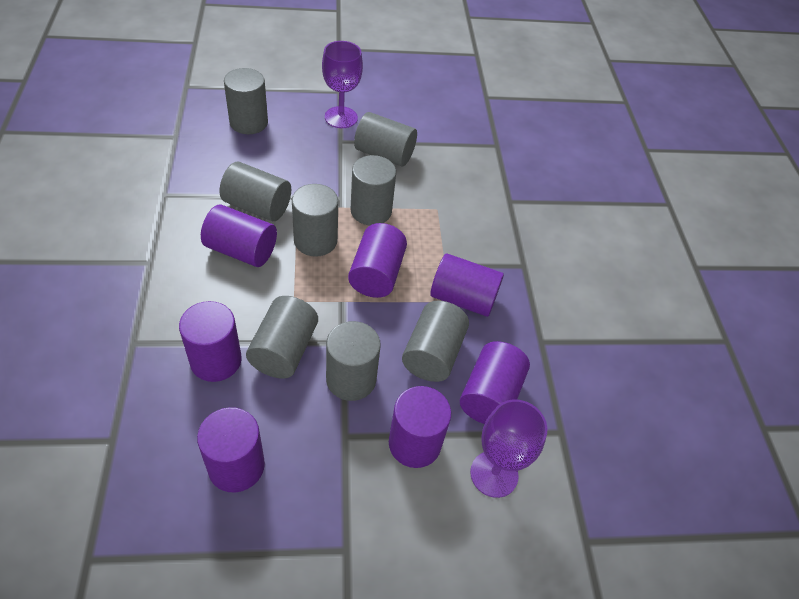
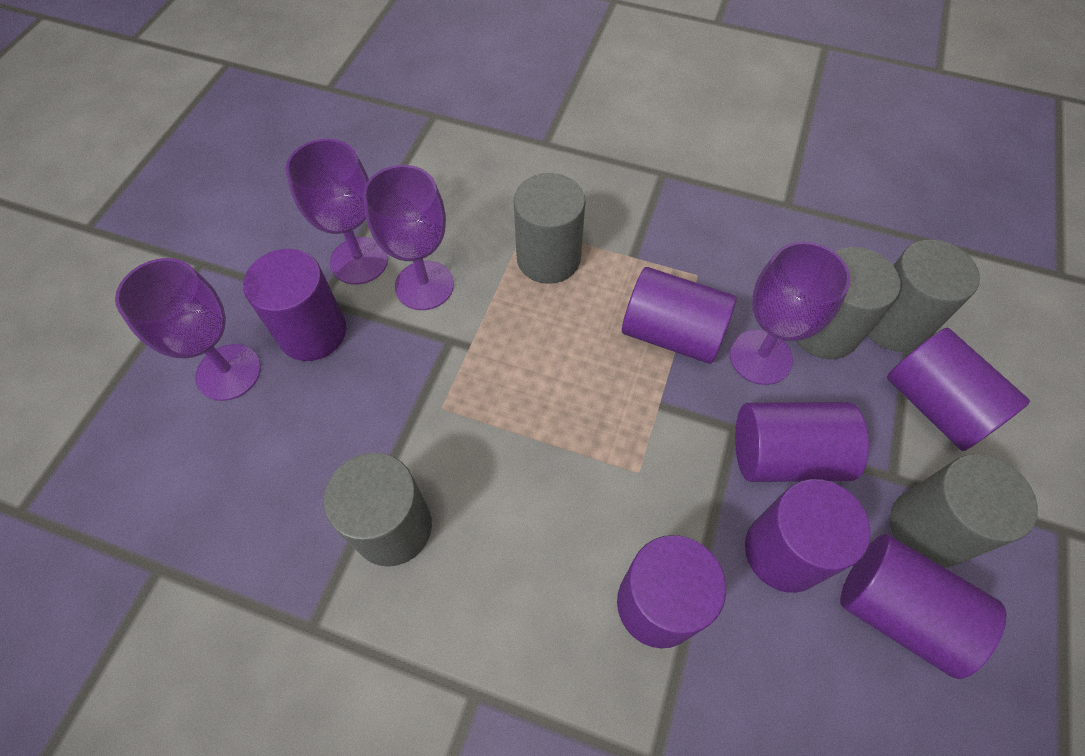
grey cylinder: [220,162,291,221] [224,68,268,134] [246,296,318,379] [292,184,338,257] [326,321,381,401] [350,155,396,225] [354,112,417,166] [402,301,469,382] = 8 -> [324,453,432,567] [514,173,586,284] [796,247,900,359] [867,240,980,352] [890,454,1038,568] = 5
purple goblet: [322,41,363,128] [470,400,548,498] = 2 -> [115,258,261,401] [285,139,388,285] [363,165,454,310] [730,241,851,385] = 4

